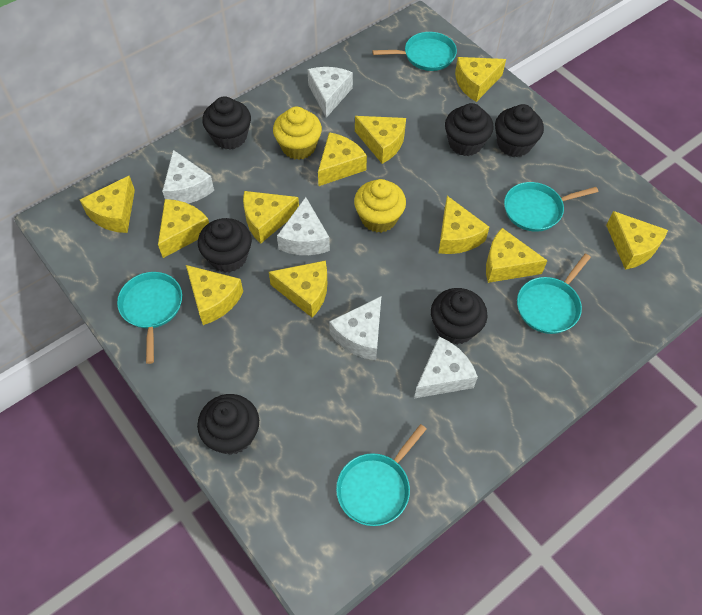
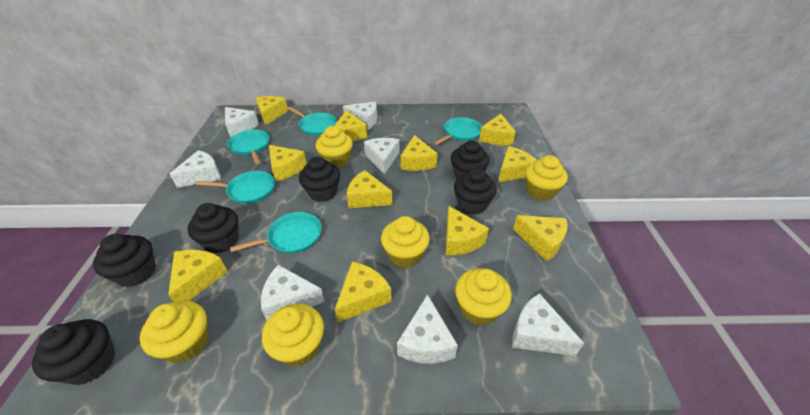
white cheese: [162,150,214,204] [277,197,330,255] [307,67,353,118] [329,296,381,360] [414,337,478,398] = 5 -> [170,150,221,188] [225,107,259,137] [261,265,325,320] [343,102,377,130] [364,138,400,174] [397,294,458,364] [512,293,584,356] = 7
yellow cupcake: [273,107,322,160] [354,179,406,233] = 2 -> [140,301,209,363] [262,304,324,367] [315,126,353,168] [381,216,430,268] [455,268,512,325] [525,155,568,201] = 6

